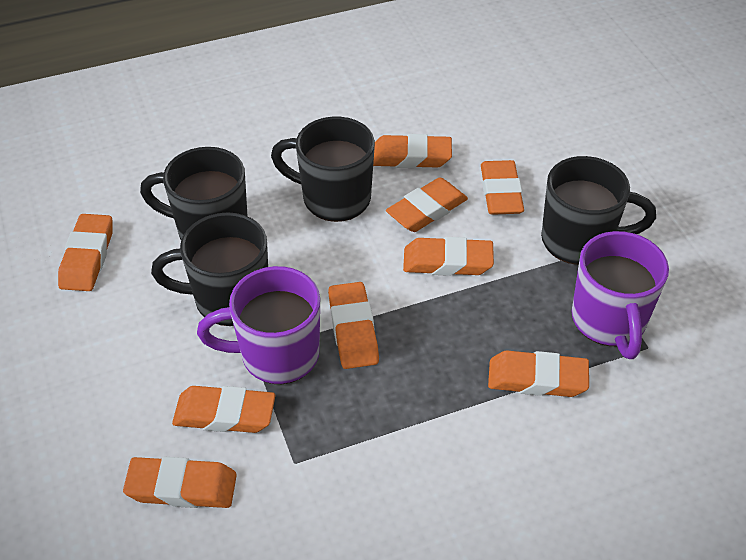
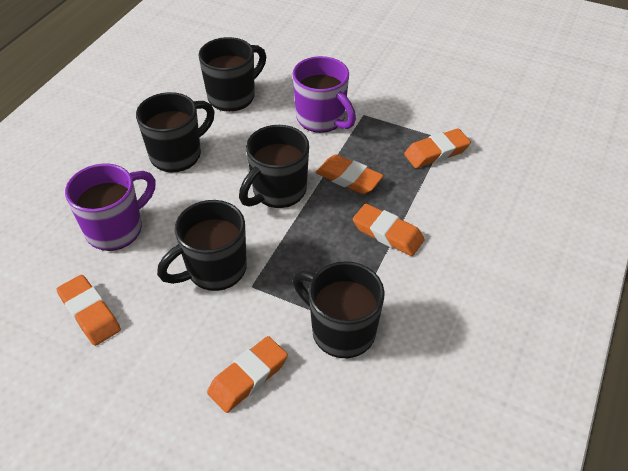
black mug: [140,147,248,240] [151,212,268,326] [271,117,375,222] [541,156,656,265] = 4 -> [136,92,215,172] [157,200,247,291] [198,37,266,112] [239,125,309,208] [293,261,385,358] = 5
orange eraser: [58,214,112,291] [123,457,237,508] [172,386,275,433] [328,282,379,369] [373,134,452,168] [386,177,468,232] [403,237,494,276] [481,160,524,215] [488,351,589,397] = 9 -> [56,275,121,346] [207,336,288,413] [316,155,384,194] [353,204,425,256] [404,128,471,168] = 5

